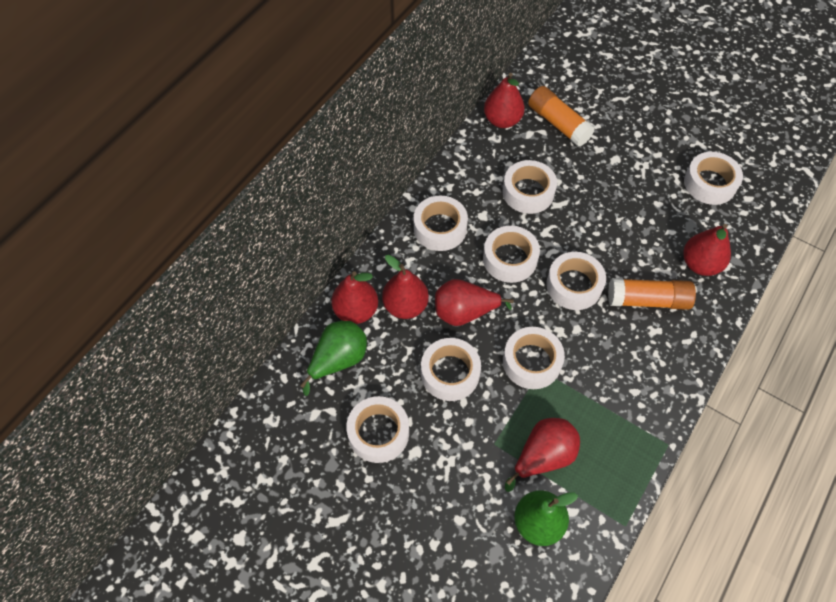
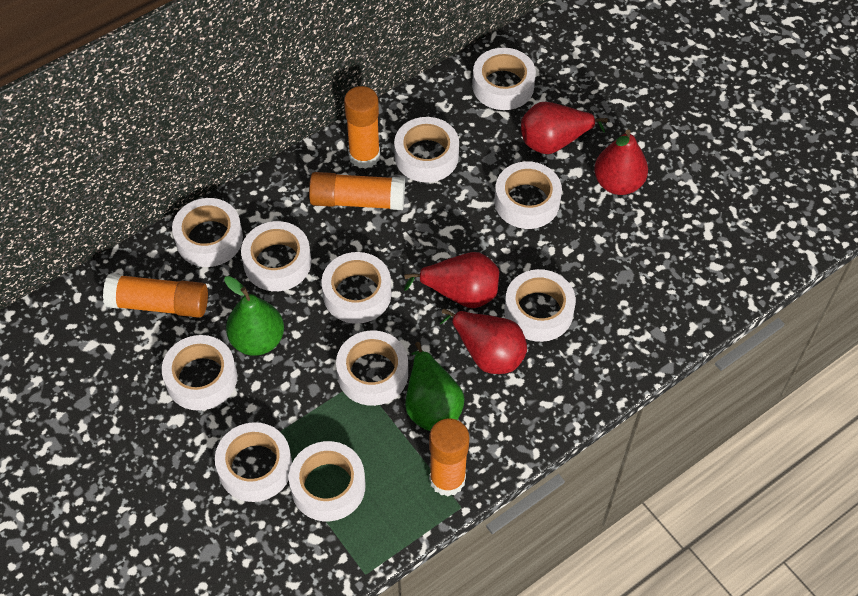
orange glue stick: [528,86,595,147] [608,278,696,310] = 2 -> [103,273,208,318] [309,172,405,210] [344,86,380,169] [429,419,469,496] = 4
red pear: [331,271,378,324] [382,255,429,319] [435,279,514,326] [484,73,525,128] [505,418,580,492] [683,224,731,276] = 6 -> [404,252,499,308] [440,309,527,374] [521,102,608,154] [594,129,648,195] = 4
white tape: [346,396,409,463] [414,196,468,251] [421,338,481,401] [483,226,540,283] [502,160,557,214] [503,327,565,389] [546,252,606,310] [684,152,743,205] = 8 -> [162,335,237,411] [172,198,243,267] [215,422,292,502] [241,221,311,291] [289,441,366,521] [322,252,392,324] [336,331,408,406] [394,117,459,182] [472,48,536,110] [495,161,562,229] [504,269,576,342] = 11

